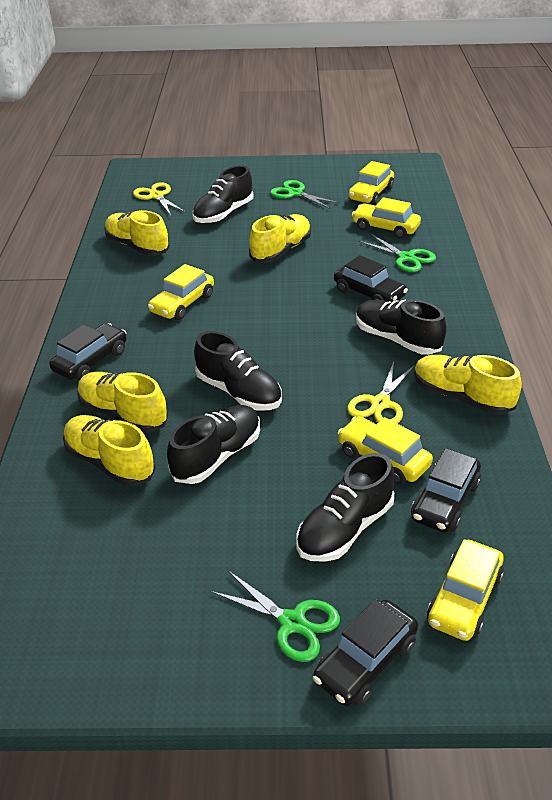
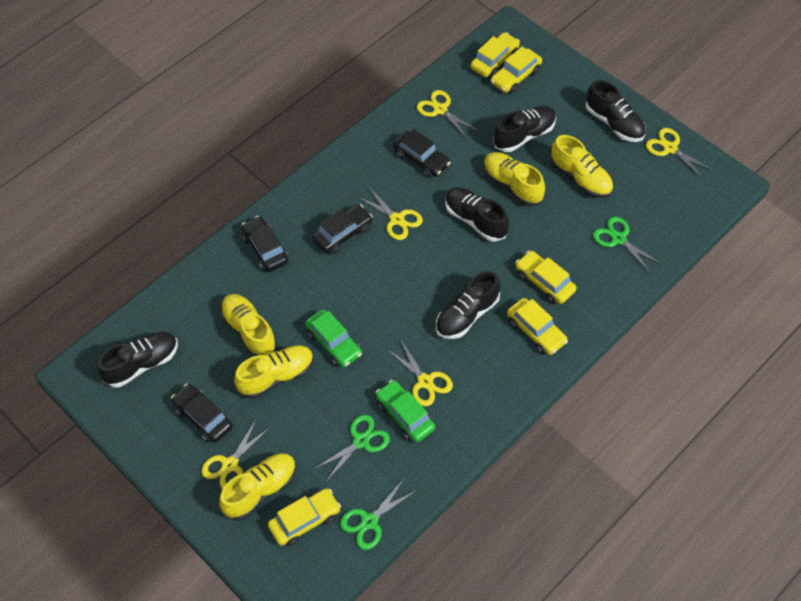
green car: none = 0 -> [305,309,362,367] [376,380,435,443] = 2
yellow scissors: [133,182,186,216] [347,361,415,424] = 2 -> [202,418,270,489] [358,188,423,240] [387,339,453,406] [417,90,478,139] [646,128,713,179] = 5

